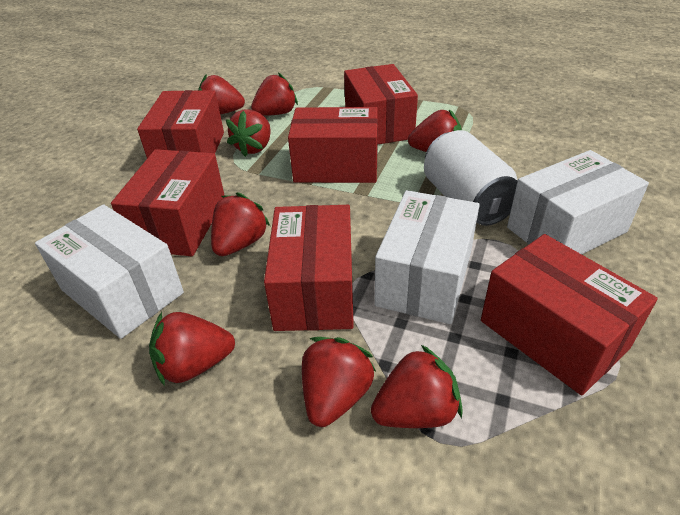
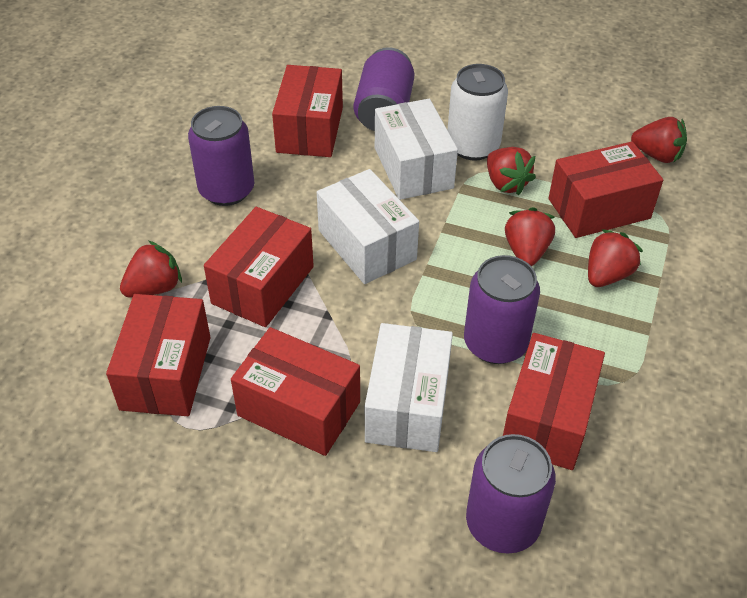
purple can: none = 0 -> [188,106,254,206] [354,47,414,131] [464,255,540,364] [466,434,556,554] = 4
red strawberry: [149,312,235,386] [198,74,245,114] [211,193,270,256] [226,109,271,157] [251,73,298,116] [302,337,376,427] [371,345,463,428] [408,109,462,152] = 8 -> [120,241,182,298] [487,147,536,196] [505,207,555,266] [588,229,643,287] [631,117,687,163] = 5

